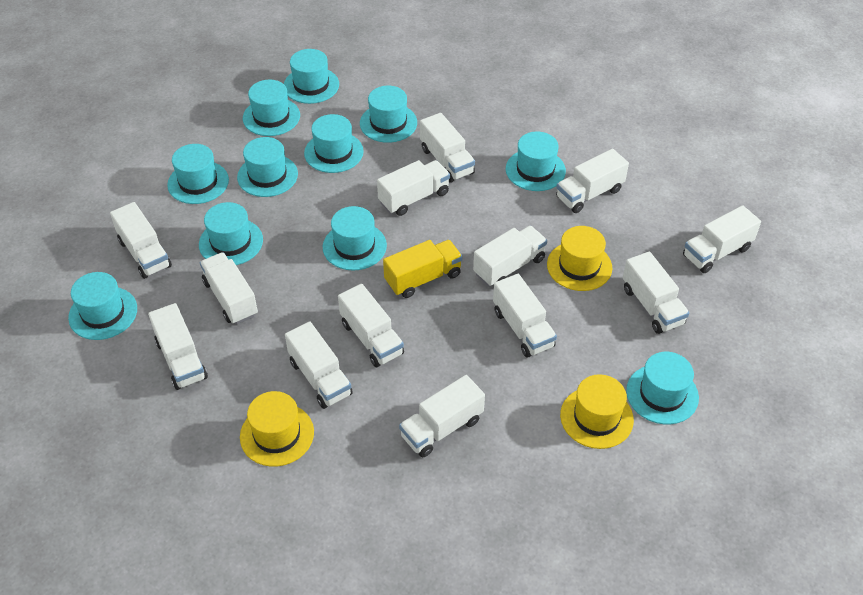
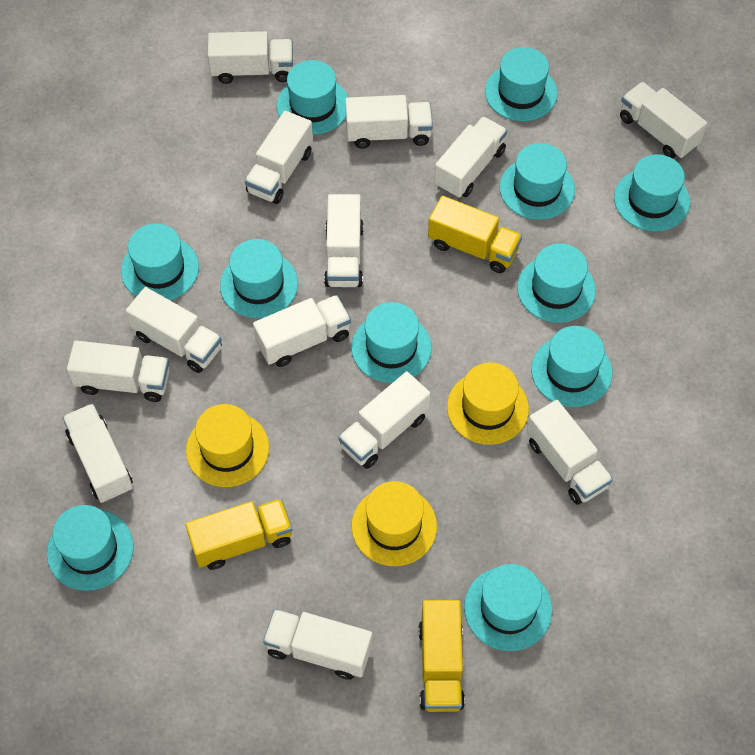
yellow truck: [383,240,463,298] = 1 -> [185,499,293,570] [418,600,465,712] [428,196,522,273] = 3

